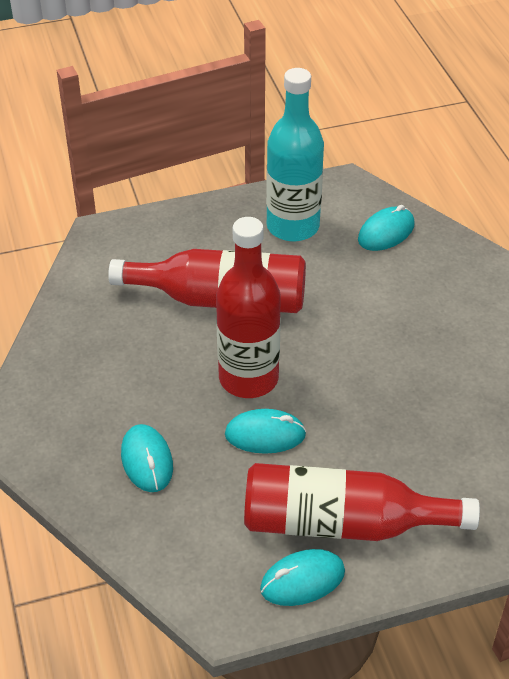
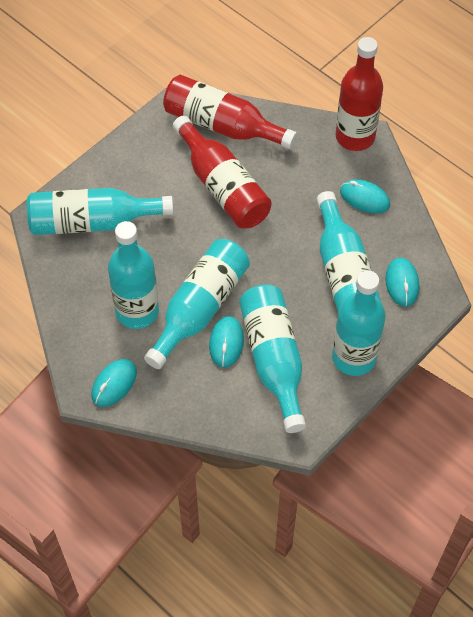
turquoise bottle: [266,68,324,242] = 1 -> [27,188,173,235] [108,221,159,329] [144,239,250,369] [239,284,306,433] [316,191,381,311] [332,270,386,376] = 6

